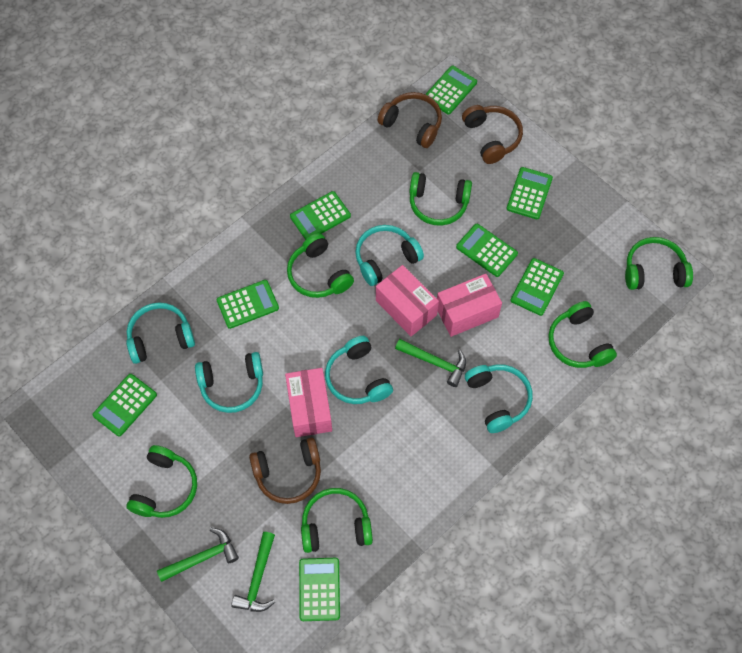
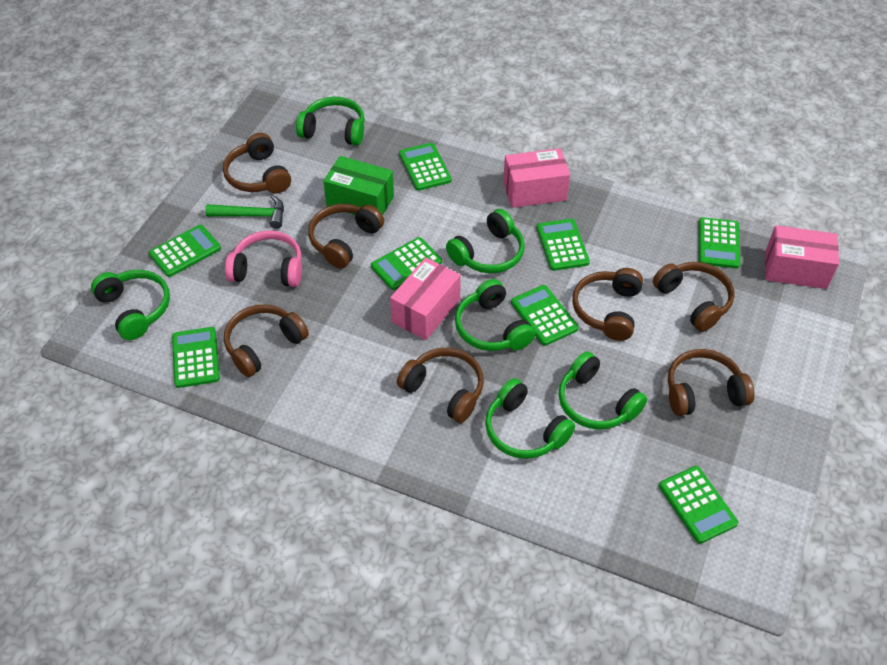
brown headphones: [249,438,321,504] [377,92,442,148] [462,105,523,164] = 3 -> [223,133,291,194] [224,304,309,377] [308,204,384,269] [397,348,484,423] [572,268,643,341] [653,262,735,332] [668,349,755,416] = 7
green box: none = 0 -> [323,156,394,215] = 1
green hammer: [157,528,239,582] [231,532,275,612] [395,339,466,387] = 3 -> [205,195,284,229] = 1
pink headphones: none = 0 -> [225,231,302,287] = 1
turquoise headphones: [126,303,195,364] [195,352,263,413] [325,336,393,404] [355,225,424,286] [465,364,533,433] = 5 -> none = 0

